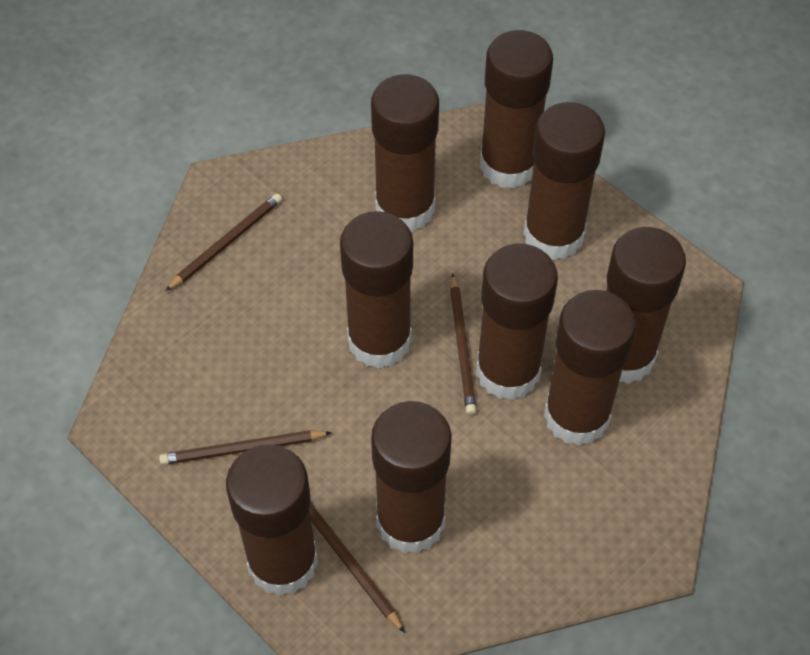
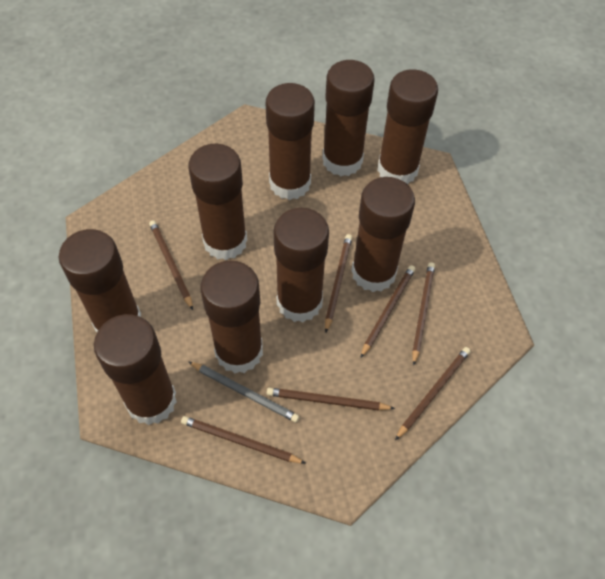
brown pencil: [159,430,332,465] [165,193,282,291] [309,503,405,633] [450,274,476,415] = 4 -> [149,220,193,310] [181,416,305,463] [267,388,395,411] [325,234,352,333] [360,265,415,358] [395,347,471,440] [412,262,435,366] = 7
grey pencil: none = 0 -> [188,361,299,423] = 1

